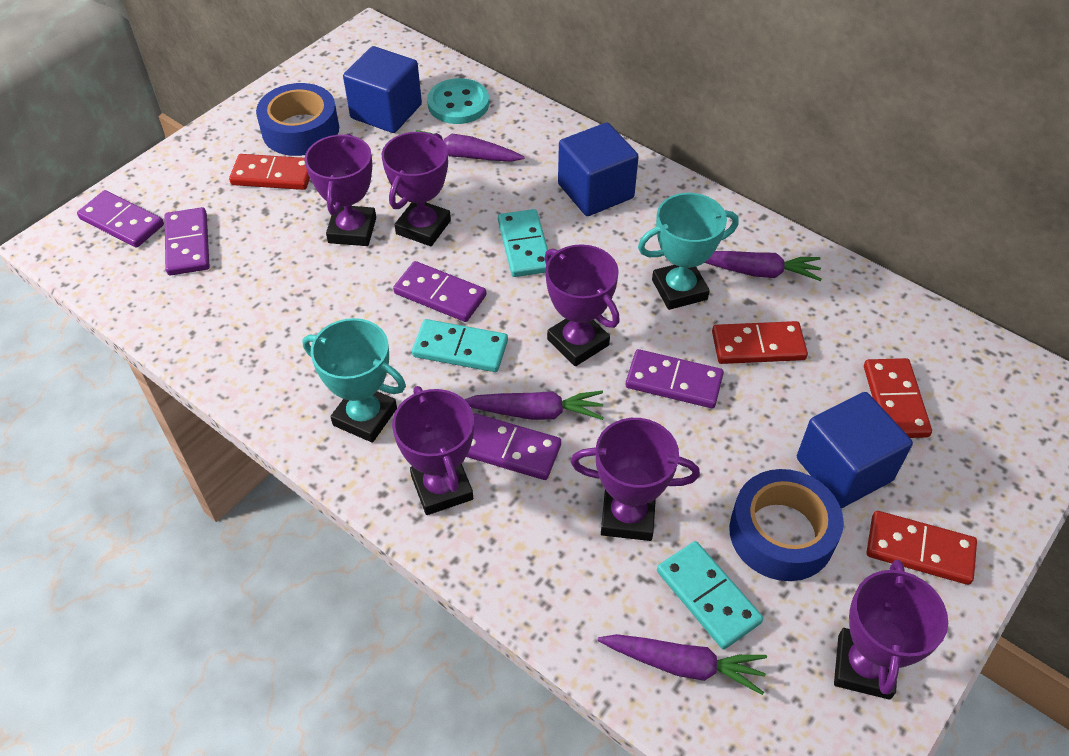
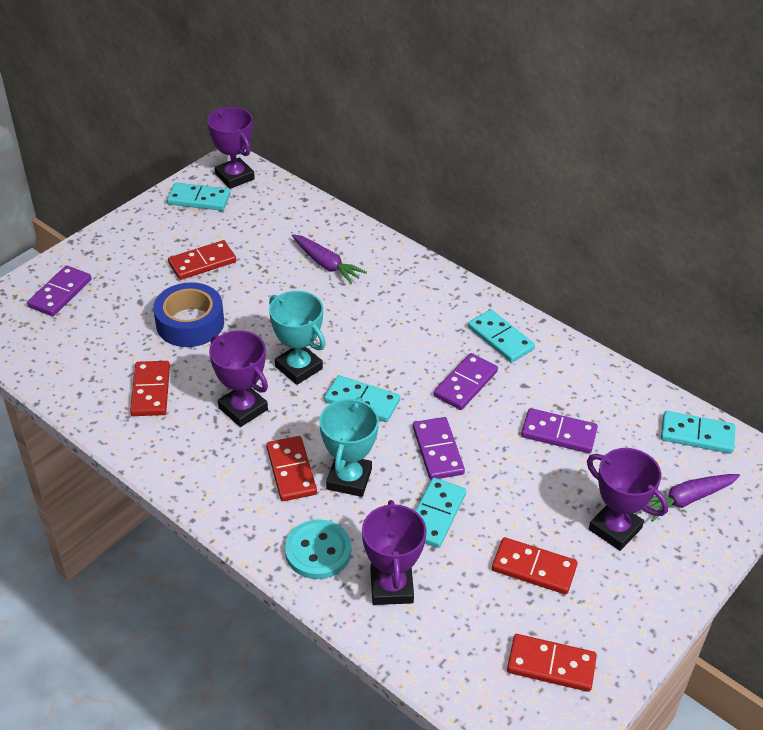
blue cube: [343,46,422,133] [558,123,639,216] [797,392,913,508] = 3 -> none = 0
blue tape: [256,83,339,156] [729,469,844,581] = 2 -> [153,282,224,347] = 1
purple carrot: [415,130,525,162] [464,391,604,420] [598,634,767,695] [705,251,821,281] = 4 -> [292,234,367,284] [644,474,740,522] = 2
purple domino: [77,190,164,248] [165,207,209,276] [393,261,486,322] [466,414,561,480] [626,349,724,408] = 5 -> [27,265,92,316] [413,417,465,480] [434,353,498,410] [521,408,598,453] = 4
purple trophy: [305,133,376,246] [382,132,451,246] [392,386,474,515] [544,244,620,366] [570,418,700,541] [834,560,948,700] = 6 -> [207,107,255,189] [209,330,268,427] [362,500,426,605] [587,448,668,551] = 4
red domino: [229,154,310,190] [712,321,808,364] [864,358,932,438] [866,511,977,585] = 4 -> [130,361,170,416] [168,240,236,280] [266,436,317,501] [492,537,578,594] [507,634,597,692] = 5
turquoise domino: [412,319,508,372] [498,209,548,277] [657,541,763,649] = 3 -> [167,183,230,211] [324,375,400,422] [415,478,466,548] [468,310,535,363] [661,411,735,454] = 5

